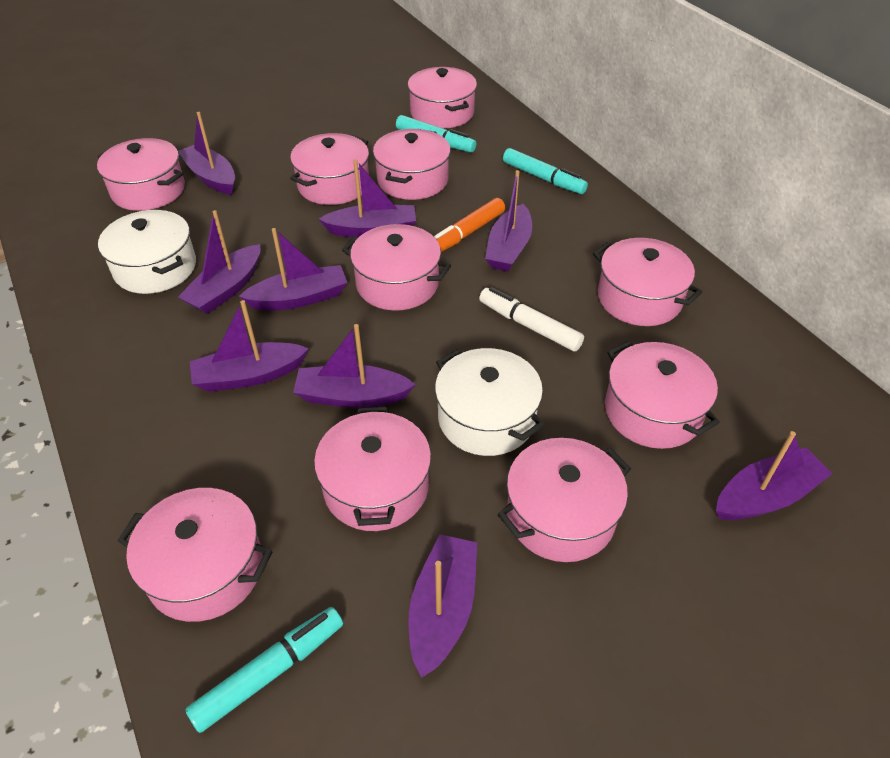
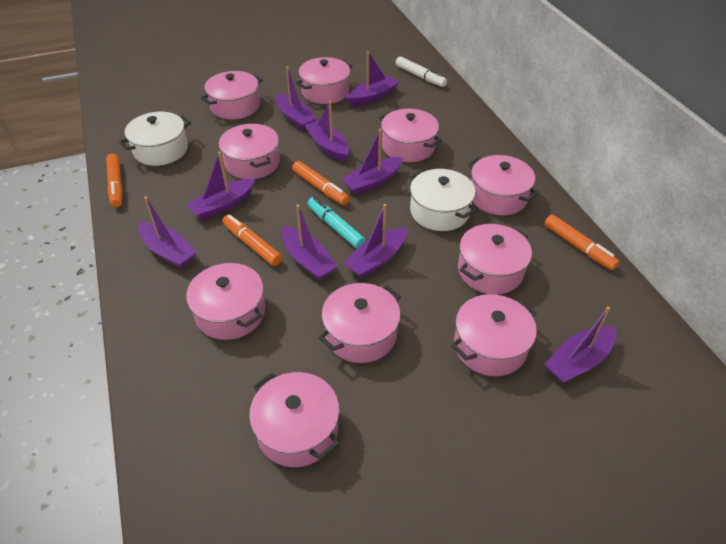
orange marker: [434,198,505,252] = 1 -> [106,154,123,207] [223,215,282,266] [292,161,350,205] [544,214,619,270] = 4
turquoise marker: [186,607,343,733] [396,115,476,152] [503,148,588,194] = 3 -> [307,197,366,249] = 1

